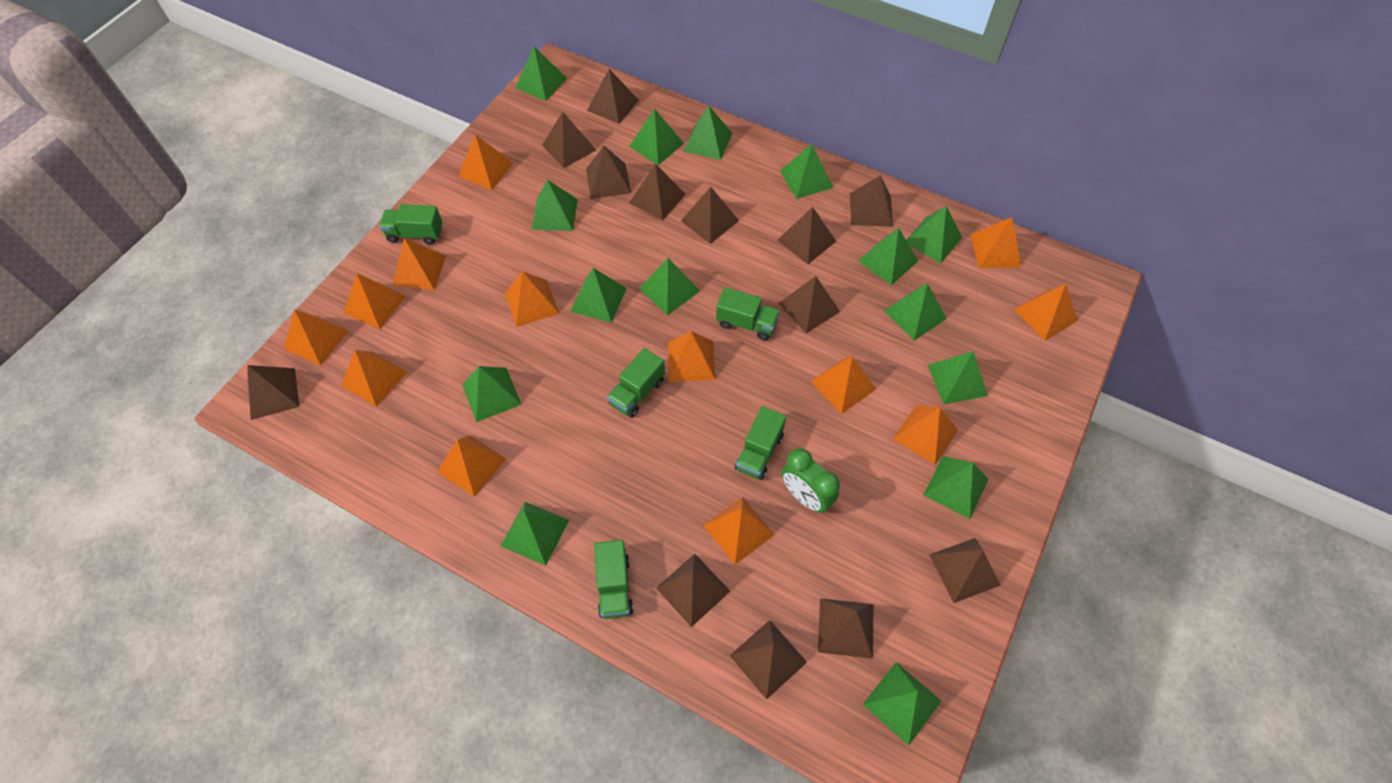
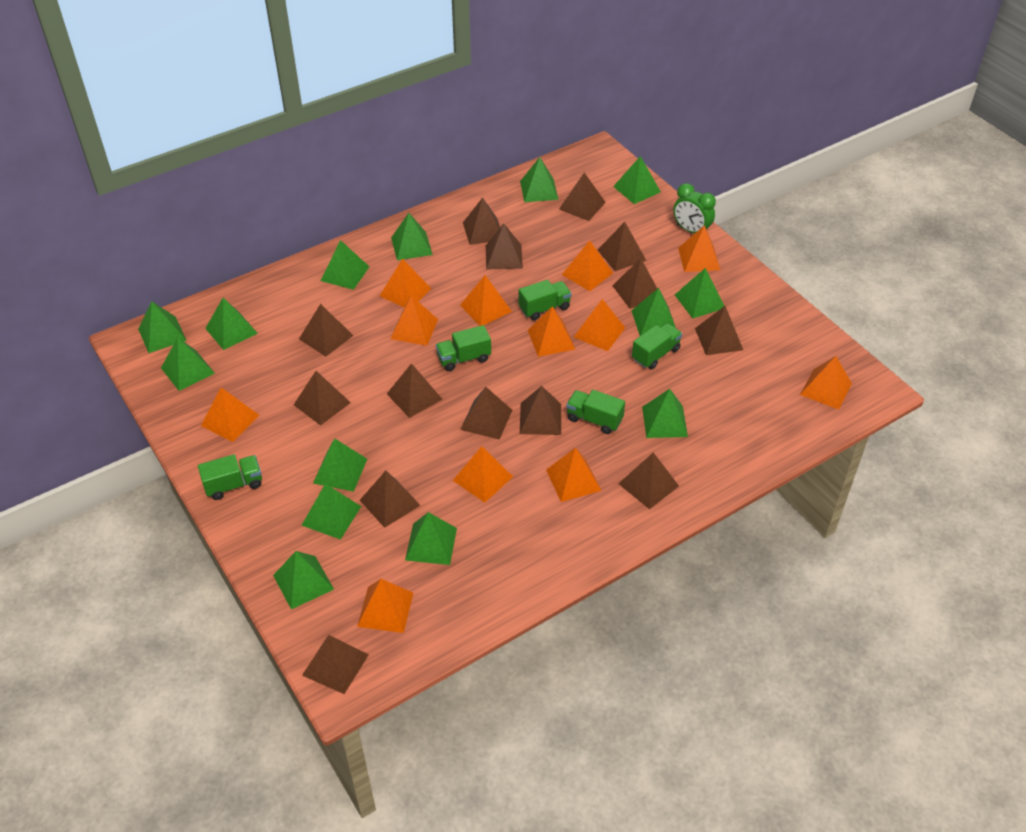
brown pyramid: [247,365,299,420] [542,112,596,168] [586,146,631,199] [587,69,639,124] [629,164,686,221] [656,554,730,627] [681,187,739,244] [729,620,807,700] [777,207,836,264] [778,276,840,333] [818,598,873,659] [850,175,893,227] [929,538,1001,603] = 13 -> [294,371,351,426] [299,304,354,357] [302,635,369,694] [360,471,421,528] [387,363,443,418] [460,387,512,440] [463,198,500,245] [486,224,523,269] [520,386,561,435] [559,173,606,221] [598,222,646,271] [612,259,657,309] [618,452,679,509] [695,306,743,355] = 14
green pyramid: [462,366,522,422] [500,502,569,565] [515,46,567,101] [531,180,578,231] [570,268,627,323] [629,109,684,165] [639,258,700,315] [684,106,732,160] [780,144,833,199] [858,228,918,285] [863,662,941,746] [884,283,947,341] [906,206,962,263] [923,456,988,519] [928,351,988,404] = 15 -> [138,301,187,353] [161,337,215,391] [205,298,258,350] [273,551,334,609] [301,484,361,540] [313,438,367,492] [321,240,370,290] [391,213,433,260] [405,512,457,565] [520,157,558,202] [613,156,661,204] [631,288,676,336] [642,389,688,438] [675,268,724,319] = 14
orange pyramid: [284,309,349,366] [341,350,407,407] [344,273,406,329] [392,238,446,290] [437,435,506,497] [458,134,514,190] [505,271,559,327] [668,331,715,382] [703,497,775,565] [811,356,876,414] [893,405,958,465] [971,217,1021,268] [1014,284,1078,341] = 13 -> [201,388,259,442] [357,579,413,633] [380,259,431,308] [390,296,438,346] [453,446,513,503] [460,275,512,326] [528,306,576,357] [546,448,601,502] [562,240,613,291] [574,299,625,351] [678,225,720,272] [800,356,852,410] = 12

